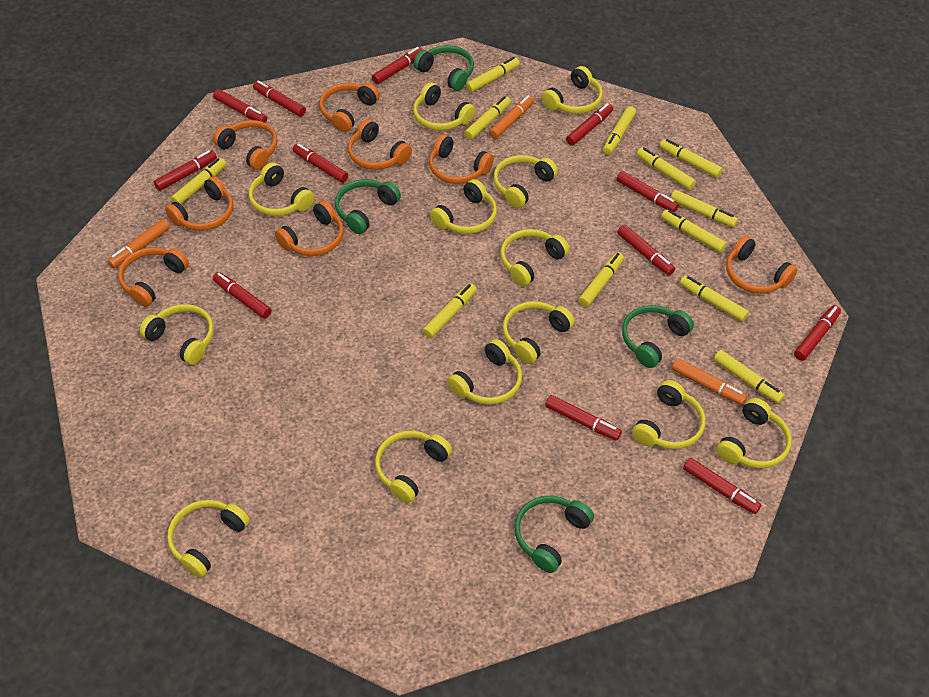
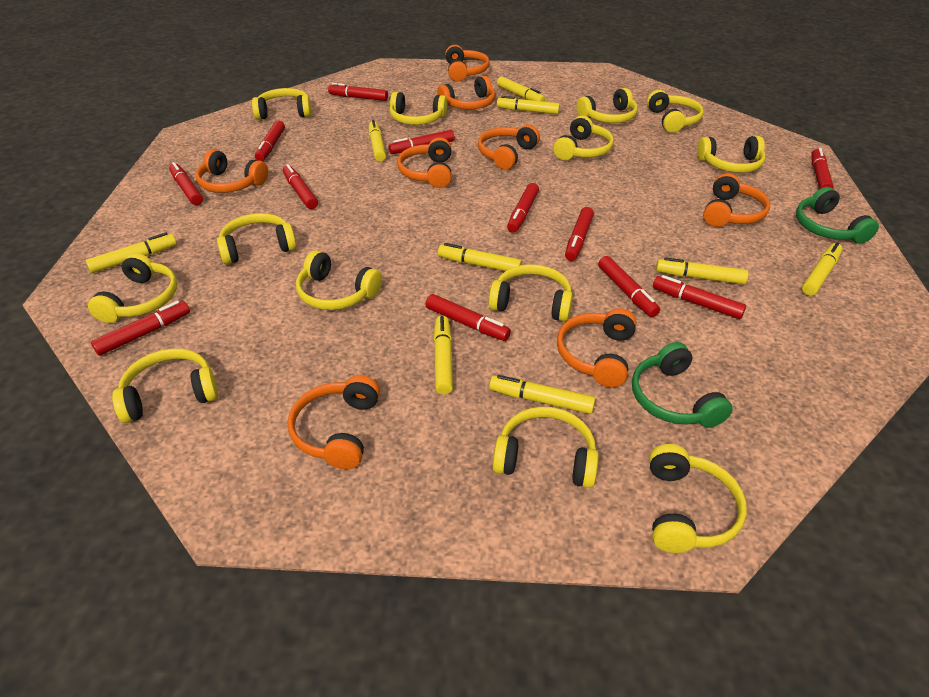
green headphones: [335,179,401,234] [414,45,474,91] [514,496,594,573] [622,305,694,368] = 4 -> [632,342,733,428] [796,187,879,244] = 2
orange marker: [108,219,170,268] [489,95,534,139] [672,358,747,405] = 3 -> none = 0
yellow marker: [171,158,226,204] [423,283,477,338] [464,96,511,140] [466,57,520,93] [578,252,624,307] [603,106,636,155] [637,147,696,190] [660,139,723,178] [661,210,727,253] [671,190,738,227] [680,275,749,322] [714,350,785,403] = 12 -> [86,232,177,273] [369,120,386,162] [433,316,453,395] [438,243,522,271] [489,375,596,414] [497,76,545,102] [497,96,560,114] [656,257,749,284] [802,242,843,296] = 9

